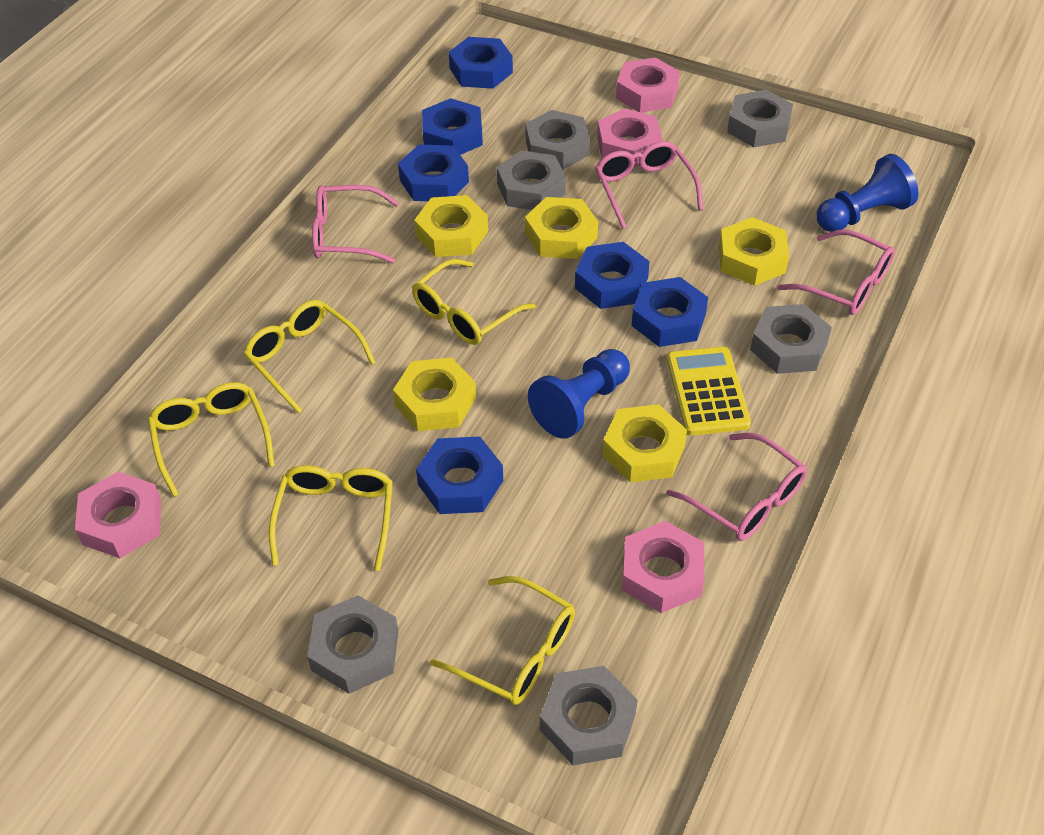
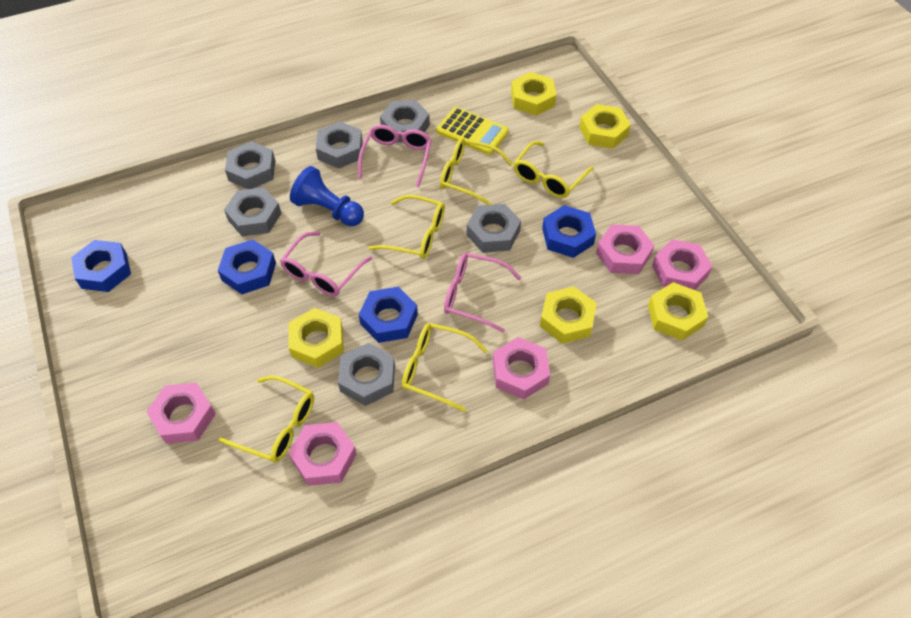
blue nut: [398,144,469,201] [416,437,503,514] [422,98,483,155] [449,37,513,89] [575,242,650,309] [632,277,708,347] = 6 -> [71,240,131,292] [218,239,276,294] [359,287,418,343] [542,205,596,258] = 4
blue pawn: [528,349,630,439] [816,154,918,232] = 2 -> [290,166,364,226] = 1
pink glasses: [312,185,399,263] [595,141,703,229] [666,433,807,541] [777,230,895,315] = 4 -> [280,231,372,296] [358,125,432,188] [444,253,521,332] = 3
pink nut: [75,472,161,558] [597,108,662,168] [616,57,680,113] [622,521,704,613] = 4 -> [146,382,216,444] [289,422,357,486] [493,337,550,399] [596,225,654,274] [652,239,713,290] = 5

